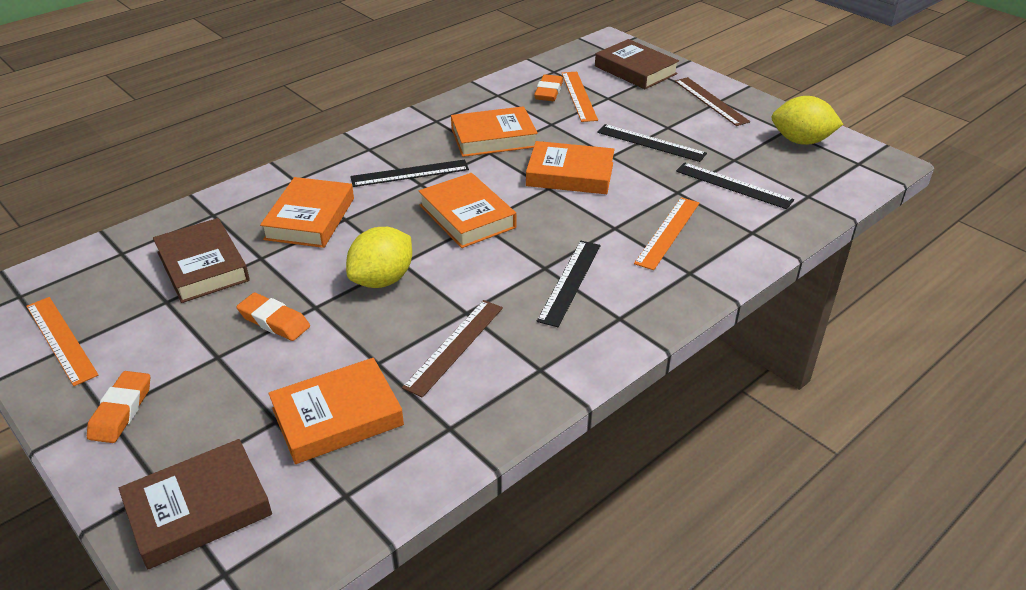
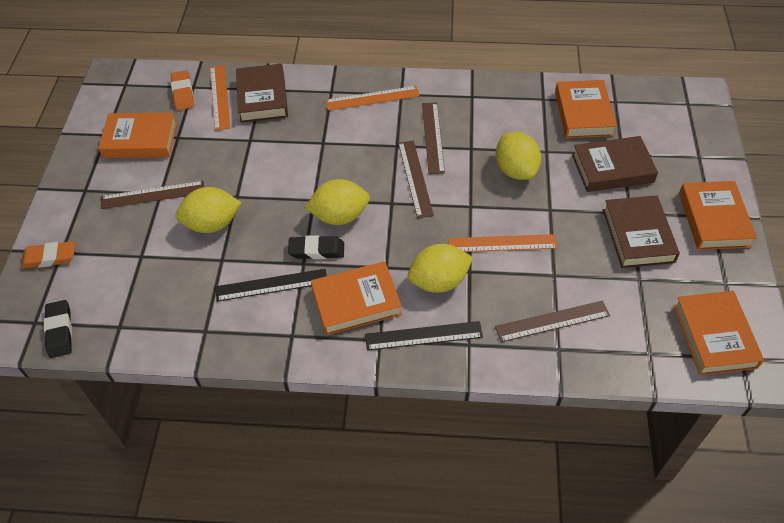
black eraser: none = 0 -> [44,300,72,358] [288,235,344,259] = 2
black ruler: [350,160,469,187] [537,241,600,327] [597,124,707,162] [676,162,794,209] = 4 -> [216,269,327,302] [365,321,483,351] = 2
brown ruler: [402,300,503,398] [675,77,750,126] = 2 -> [101,181,204,209] [398,140,434,218] [422,103,445,174] [495,301,610,342] = 4
orange eraser: [87,371,150,443] [236,293,310,341] [534,74,563,101] = 3 -> [20,241,75,269] [171,70,194,110] = 2
yellow lemon: [346,227,412,288] [771,96,843,145] = 2 -> [176,187,242,233] [305,179,370,225] [408,244,473,293] [496,132,541,180] = 4

